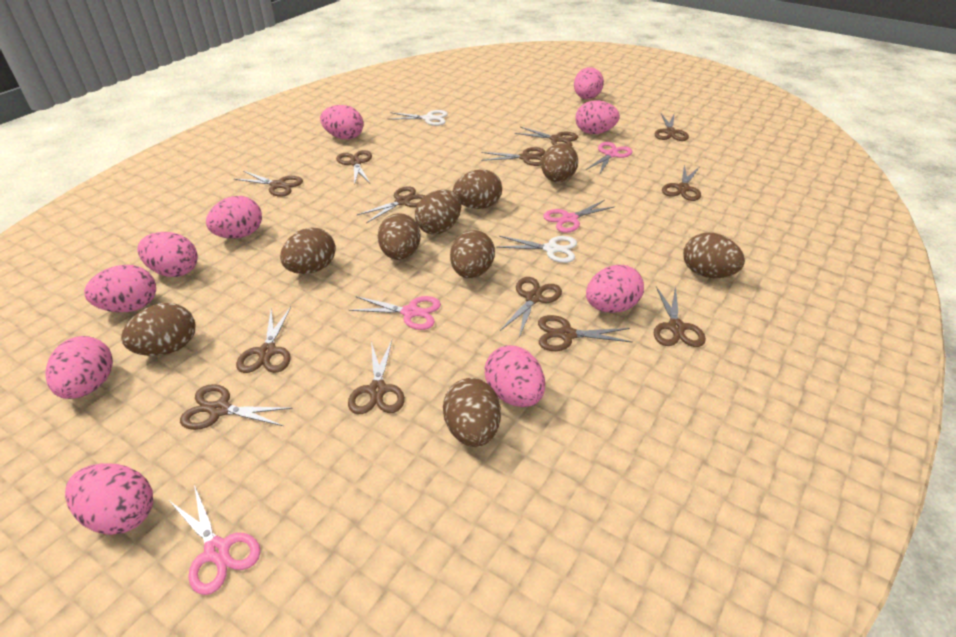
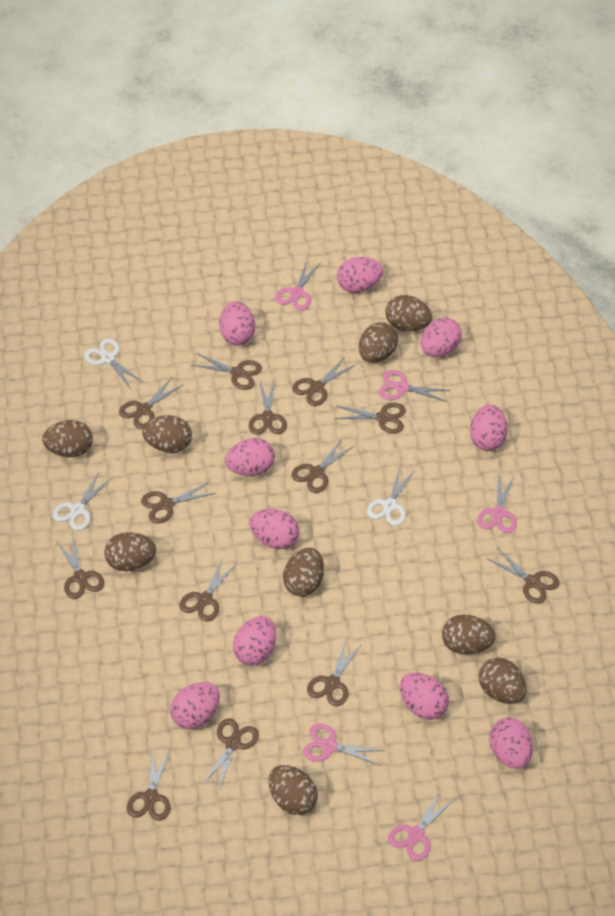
pink scissors: [170,485,261,595] [349,296,441,330] [543,200,614,233] [586,142,633,175] = 4 -> [275,260,321,310] [303,724,385,766] [379,370,451,402] [388,790,454,861] [477,475,517,533] = 5
white scissors: [388,110,448,126] [496,236,577,263] = 2 -> [52,472,112,531] [84,338,143,389] [367,466,415,526] = 3

